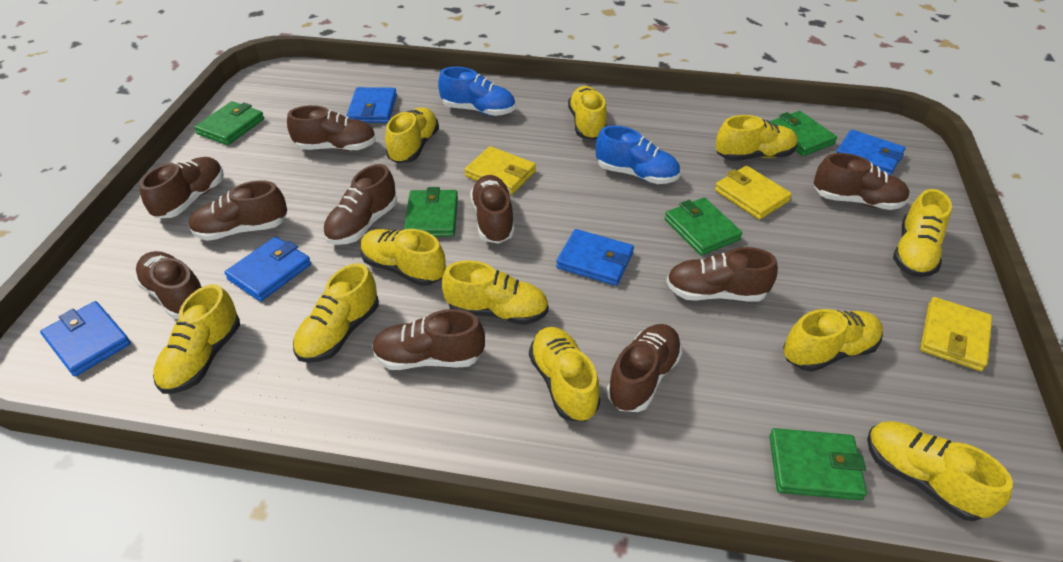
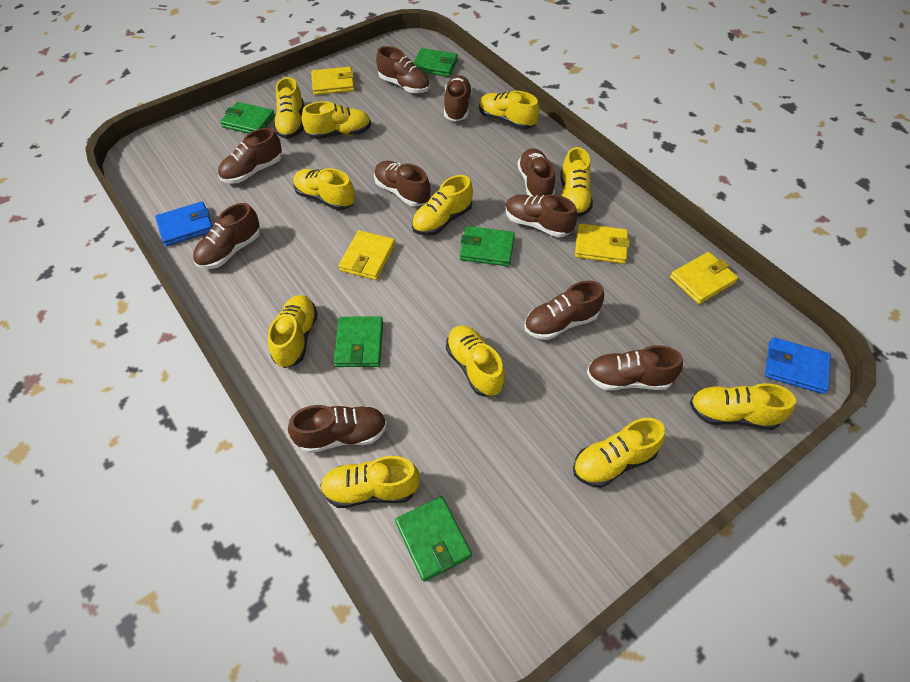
blue shoe: [438,67,515,116] [596,126,680,184] = 2 -> none = 0
blue wallet: [40,301,131,376] [224,237,311,302] [346,87,397,123] [556,229,634,286] [836,130,905,175] = 5 -> [155,201,213,246] [765,337,831,394] = 2
yellow wallet: [464,146,536,195] [715,166,792,220] [920,297,992,371] = 3 -> [311,67,354,95] [339,230,395,280] [575,224,630,264] [670,252,738,304] = 4

